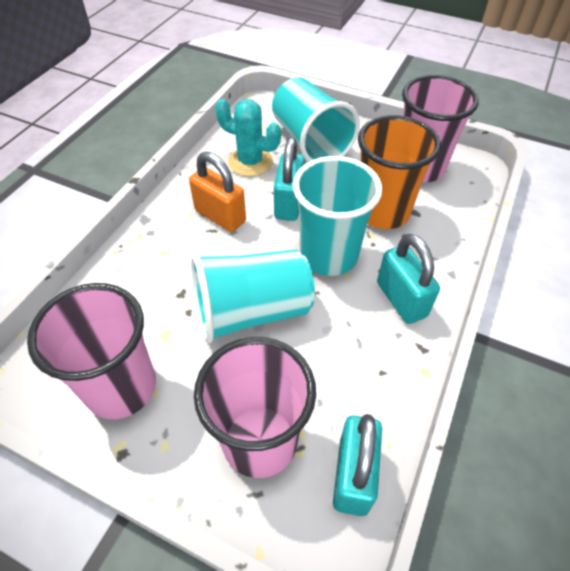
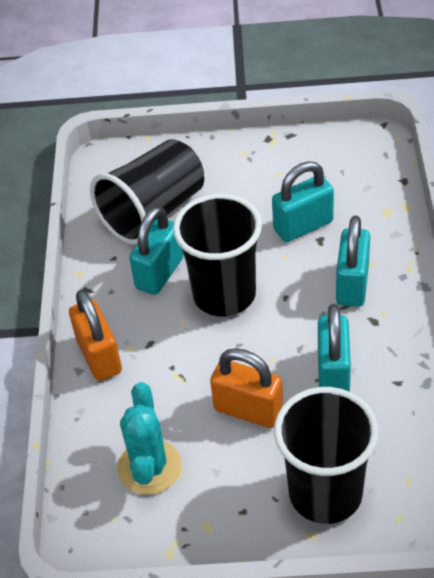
black cup: none = 0 -> [90,139,204,245] [173,194,262,316] [274,387,379,524] = 3
orange cup: [358,115,441,229] = 1 -> none = 0
orange padlock: [189,152,246,232] = 1 -> [69,290,122,381] [210,348,283,428] = 2
pink cup: [27,283,156,419] [194,337,316,478] [402,75,479,183] = 3 -> none = 0
turquoise cup: [191,250,315,343] [272,77,360,162] [293,156,382,276] = 3 -> none = 0
turquoise padlock: [274,137,305,221] [333,414,382,516] [377,234,440,324] = 3 -> [129,206,184,295] [272,161,334,242] [318,304,351,392] [336,216,370,307] = 4

